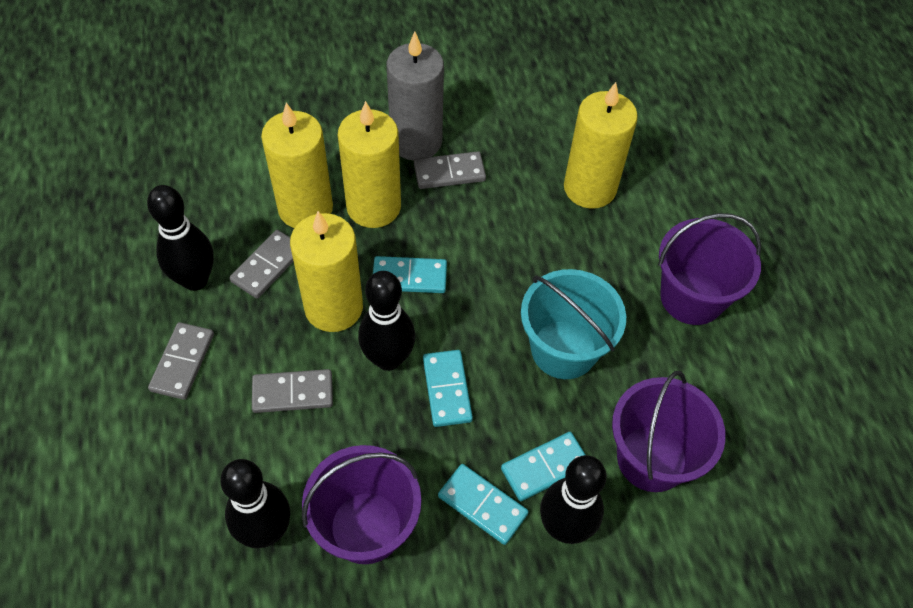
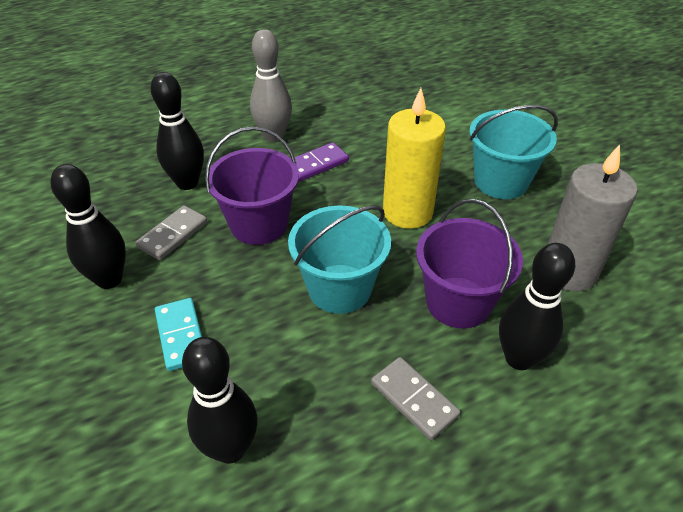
grey bowling pin: none = 0 -> [250,29,292,142] = 1
grey domino: [148,322,214,400] [229,230,294,299] [252,369,333,413] [414,151,486,189] = 4 -> [135,205,207,260] [371,357,460,440] = 2
purple bucket: [302,445,421,564] [612,371,726,492] [658,213,761,325] = 3 -> [205,126,299,245] [416,199,523,328] = 2
purple domino: none = 0 -> [294,142,349,182] = 1
turquoise bucket: [521,269,626,379] = 1 -> [288,205,391,314] [469,105,558,199] = 2
turquoise domino: [373,256,447,293] [423,350,473,427] [438,464,529,545] [501,432,586,501] = 4 -> [155,298,202,371] = 1
yellow candle: [261,103,333,228] [290,211,363,332] [338,101,401,228] [564,82,638,209] = 4 -> [383,88,446,229] = 1

